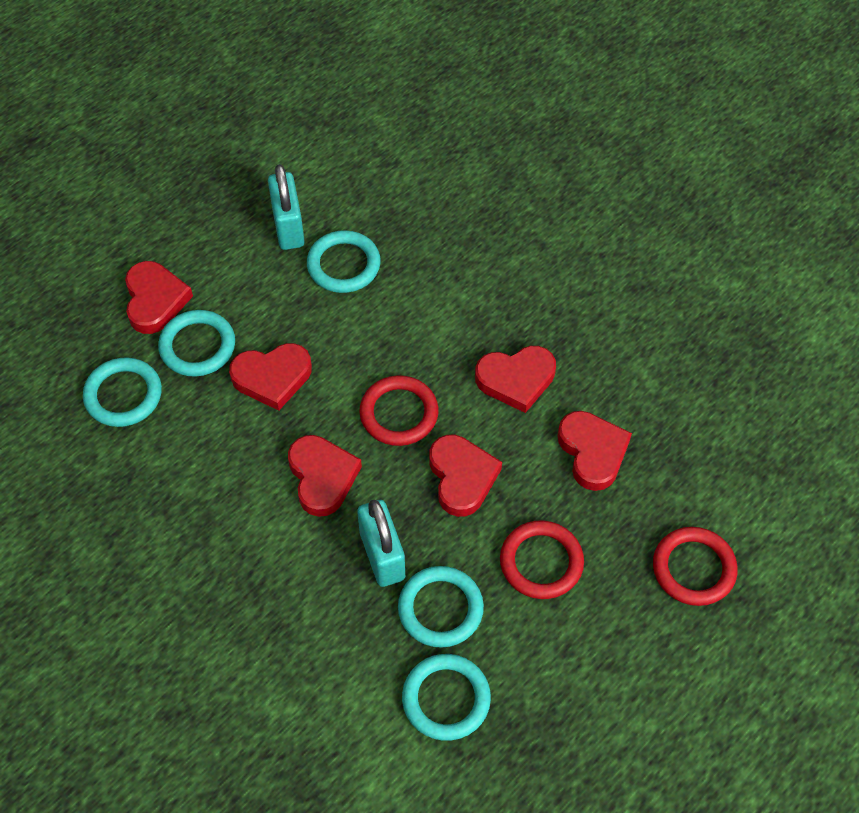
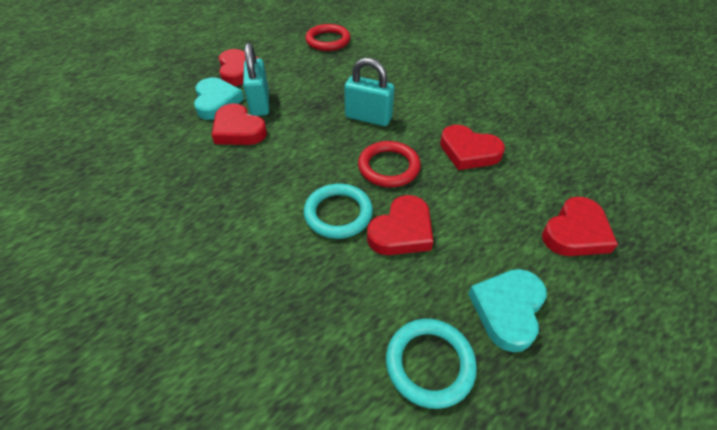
red heart: [125,261,193,334] [229,343,312,411] [288,435,362,517] [429,435,502,517] [475,346,556,413] [557,411,632,491] = 6 -> [212,103,267,145] [219,49,261,86] [367,195,433,255] [440,125,505,170] [542,197,618,256] = 5
red ring: [359,375,439,446] [500,520,584,599] [653,527,738,606] = 3 -> [305,24,351,51] [358,141,421,187] = 2
turquoise heart: none = 0 -> [194,78,244,120] [468,269,547,352] = 2
turquoise ring: [83,357,162,427] [158,310,235,377] [307,230,381,293] [398,566,484,648] [402,654,491,741] = 5 -> [304,184,373,239] [386,319,477,409] = 2

